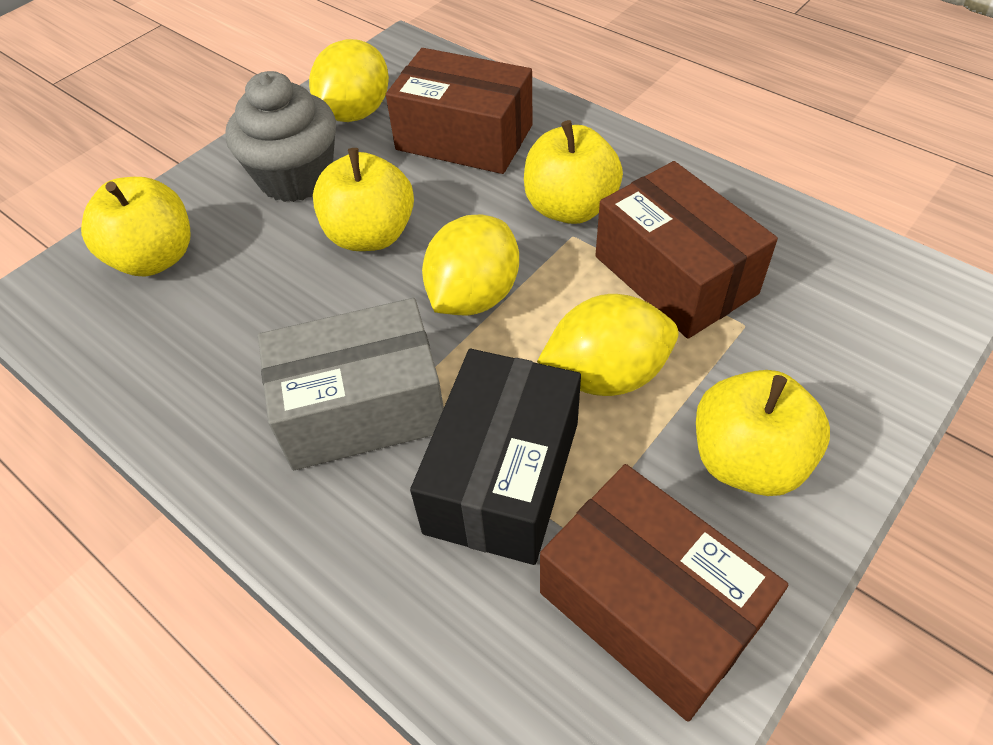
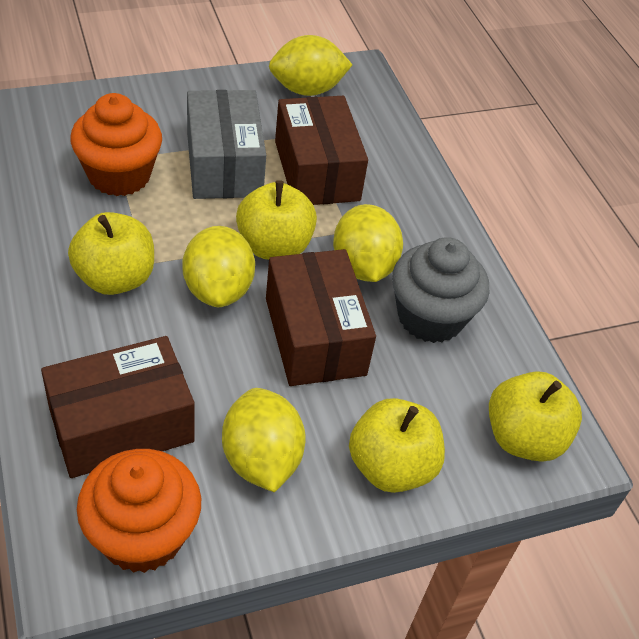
black box: [410,349,581,565] = 1 -> none = 0
orange cupcake: none = 0 -> [70,93,162,196] [77,449,201,573] = 2
yellow lemon: [309,39,389,122] [422,214,519,316] [537,294,678,396] = 3 -> [182,226,255,307] [222,388,306,493] [269,35,352,96] [333,204,403,282] = 4

